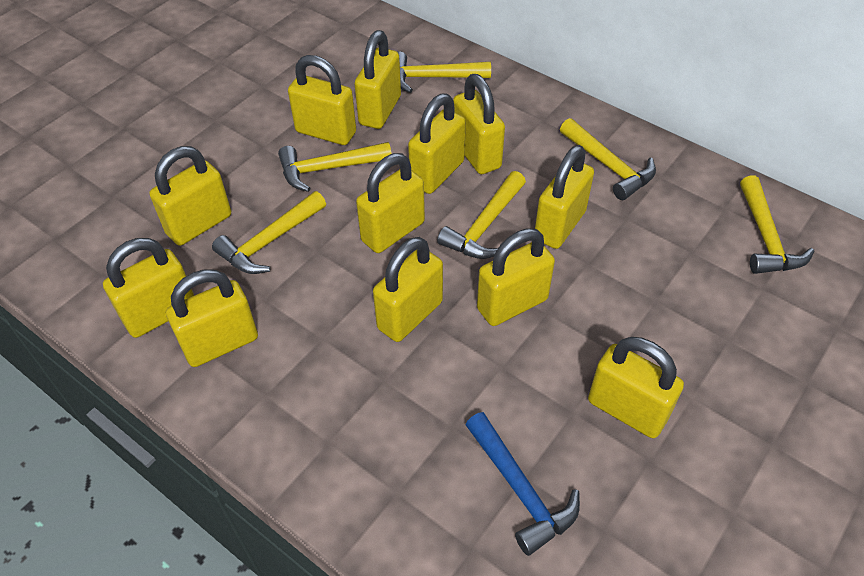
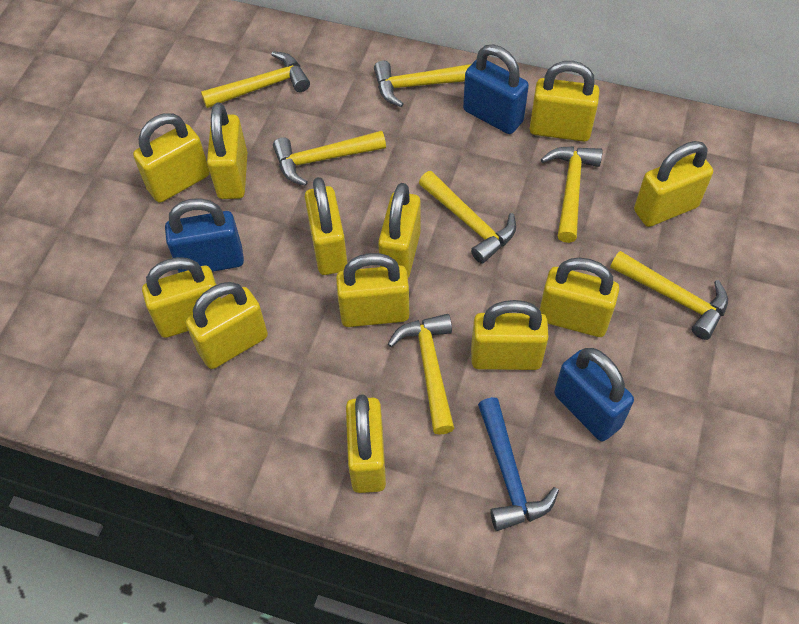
blue padlock: none = 0 -> [165,198,244,273] [463,45,529,134] [554,348,634,441] = 3
yellow hammer: [212,191,326,274] [278,142,392,192] [398,51,491,93] [437,171,526,259] [560,118,656,200] [740,175,815,274] = 6 -> [201,51,310,108] [273,131,386,186] [374,61,471,107] [388,314,454,435] [419,171,516,264] [541,146,603,243] [610,251,728,340] = 7

